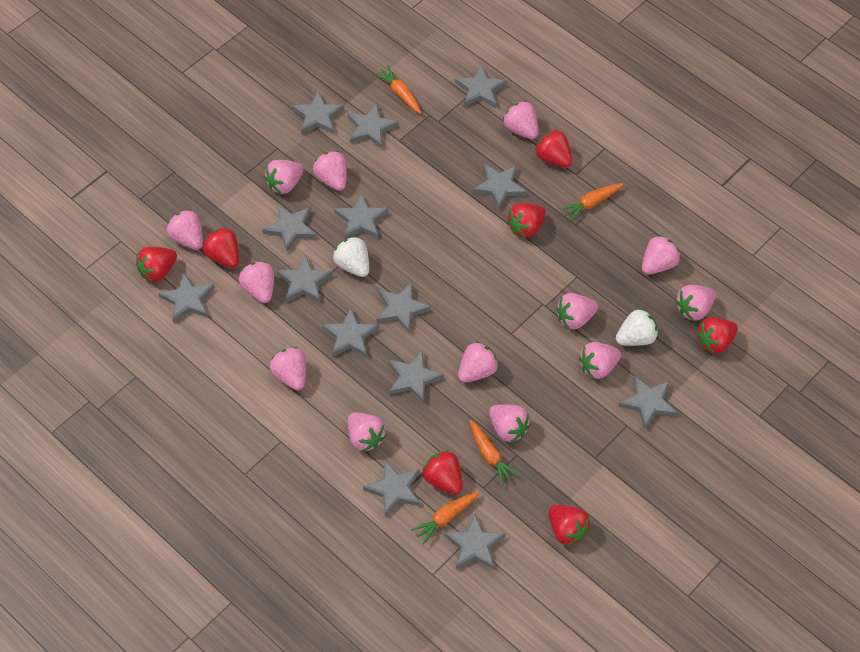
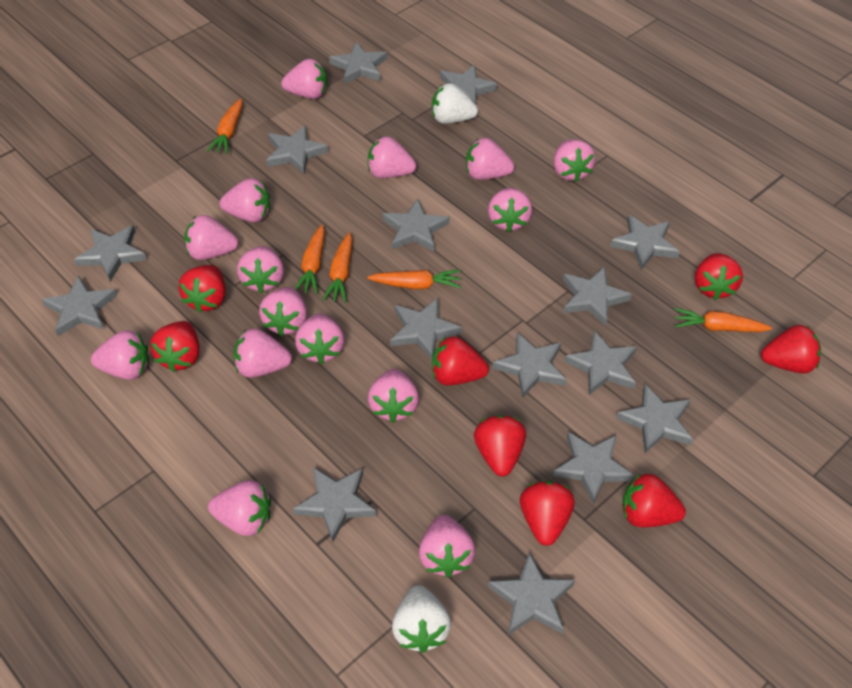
grey star: [158,273,215,323] [262,204,317,252] [277,254,333,302] [292,91,344,134] [322,308,379,357] [334,193,389,239] [347,103,399,148] [363,460,420,517] [377,282,431,333] [389,350,444,404] [444,514,505,570] [455,65,507,108] [473,164,527,210] [619,375,677,429] = 14 -> [42,275,117,336] [74,225,147,282] [266,125,328,175] [293,467,376,542] [329,42,387,84] [383,199,450,252] [390,298,462,360] [440,65,497,105] [488,553,575,635] [492,333,567,398] [552,432,634,504] [563,266,632,326] [564,330,637,395] [610,215,680,270] [616,384,693,453] = 15
orange carrot: [374,65,421,114] [411,491,480,545] [469,420,519,486] [560,183,623,221] = 4 -> [207,98,242,154] [295,225,325,294] [322,232,352,303] [368,270,461,289] [674,308,772,332] = 5
pink strawberry: [167,209,203,250] [239,261,274,303] [265,160,303,194] [269,347,306,390] [313,151,347,191] [348,413,386,452] [458,341,499,382] [489,405,530,442] [503,101,538,139] [556,293,598,330] [579,342,621,379] [642,235,680,274] [675,285,716,321] = 13 -> [91,330,149,380] [184,215,239,260] [208,480,271,536] [220,178,270,222] [233,328,292,378] [237,246,284,293] [259,287,307,336] [281,59,327,99] [295,314,344,364] [368,137,416,178] [368,369,419,423] [419,515,475,578] [466,138,514,180] [488,188,532,232] [554,140,596,182] = 15
red strawberry: [136,247,177,282] [203,227,239,268] [422,450,463,495] [507,203,545,238] [535,129,572,168] [549,505,590,546] [696,317,738,354] = 7 -> [150,321,200,372] [179,265,226,313] [432,336,489,385] [474,415,526,476] [520,481,575,546] [622,473,686,527] [695,253,743,300] [761,325,821,374] = 8

